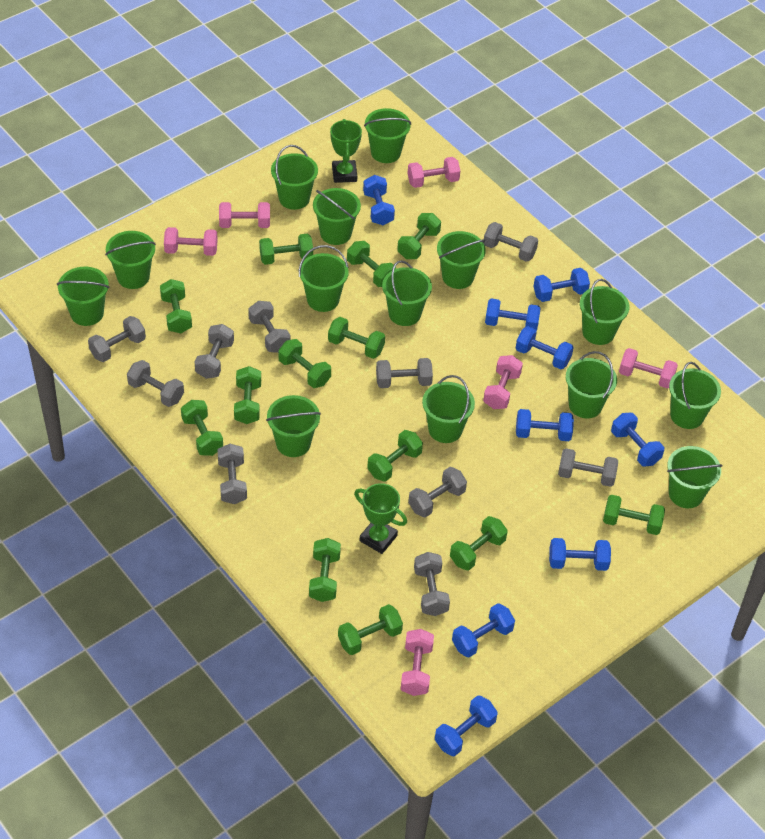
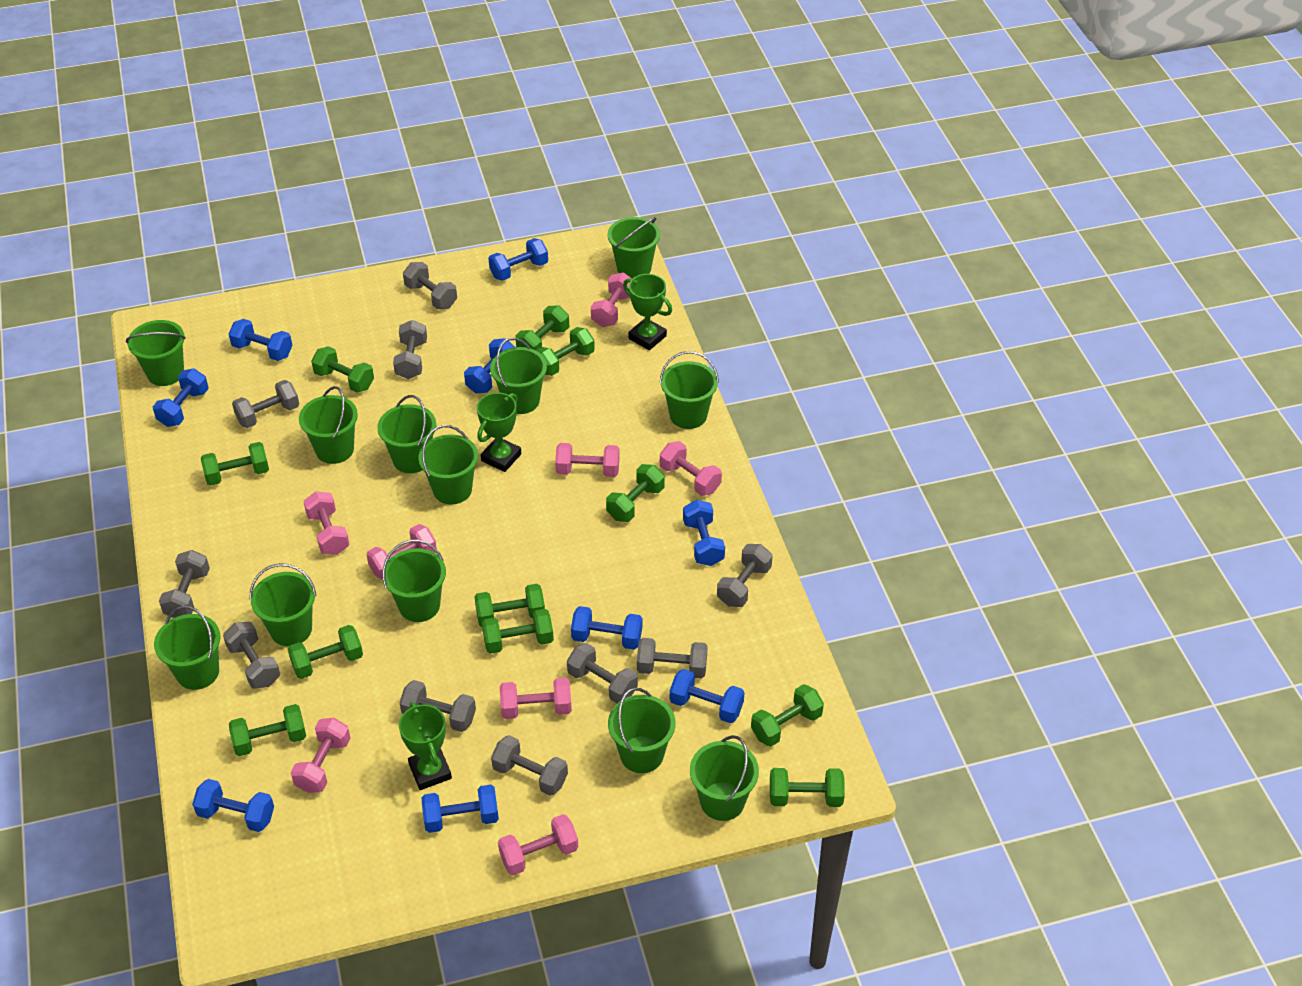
green bucket: [57,267,109,326] [105,231,156,289] [266,395,321,457] [271,145,318,210] [299,245,349,312] [313,188,361,245] [364,108,411,163] [382,260,432,326] [422,375,475,443] [437,231,486,289] [566,351,617,419] [580,279,629,345] [667,446,723,508] [669,362,721,429] = 14 -> [126,320,186,386] [154,605,220,690] [250,563,317,646] [299,386,358,464] [377,395,436,473] [383,540,446,622] [419,425,478,505] [490,338,547,414] [607,217,660,279] [608,688,676,773] [659,351,719,429] [690,735,759,821] = 12
green dumbbell: [160,279,192,333] [181,400,223,456] [234,366,261,424] [259,234,313,265] [279,339,331,388] [309,538,341,602] [328,317,385,359] [338,604,403,655] [347,241,396,287] [367,430,423,482] [397,213,441,259] [450,516,508,571] [603,495,665,535] = 13 -> [201,442,269,486] [229,704,306,756] [288,625,363,679] [311,346,374,393] [474,584,545,627] [482,609,554,654] [516,305,569,350] [536,327,595,376] [606,464,664,522] [751,684,824,747] [770,768,845,807] = 11
green trophy: [330,119,362,183] [354,483,407,554] = 2 -> [399,702,452,790] [477,393,521,472] [623,274,672,350] = 3
pink dumbbell: [164,227,218,256] [219,202,270,228] [401,629,434,696] [408,157,460,188] [483,355,523,409] [619,348,678,389] = 6 -> [291,718,351,793] [303,491,350,555] [366,524,437,580] [498,814,578,875] [500,678,572,719] [555,443,620,477] [591,273,632,327] [660,441,722,496] = 8

